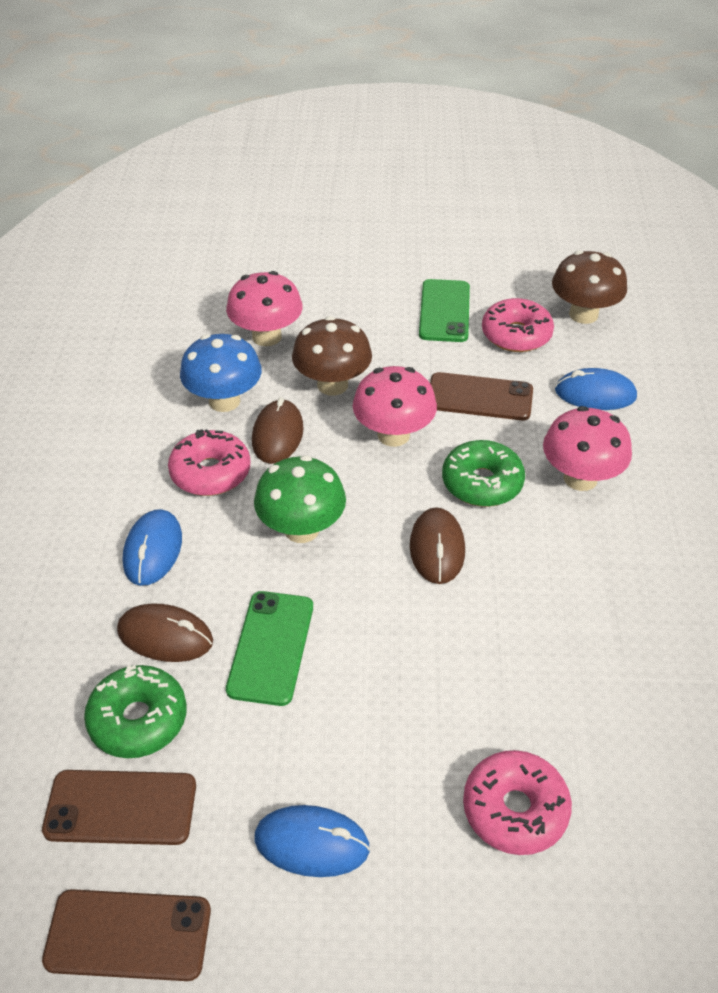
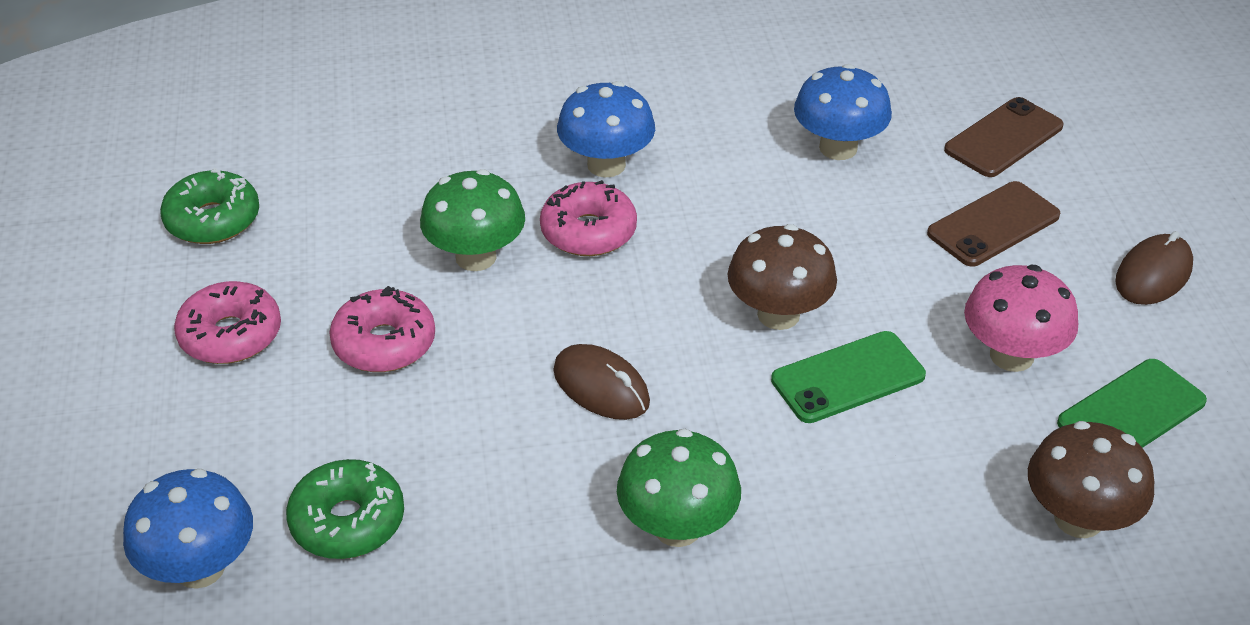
blue mouse: [123,509,182,586] [255,805,370,877] [555,368,637,410] = 3 -> none = 0
blue mushroom: [180,334,262,412] = 1 -> [123,469,253,589] [557,81,655,177] [794,64,892,160] = 3
brown mouse: [117,604,213,662] [252,397,304,464] [410,507,465,584] = 3 -> [553,344,650,420] [1115,231,1193,305] = 2
brown phone: [42,770,196,845] [42,889,211,981] [430,372,533,420] = 3 -> [927,181,1060,267] [944,97,1064,177] = 2
green mushroom: [254,455,346,543] = 1 -> [420,169,525,271] [617,429,741,547] = 2
pink mushroom: [226,271,303,346] [352,366,437,447] [543,406,632,491] = 3 -> [964,265,1078,372] = 1

